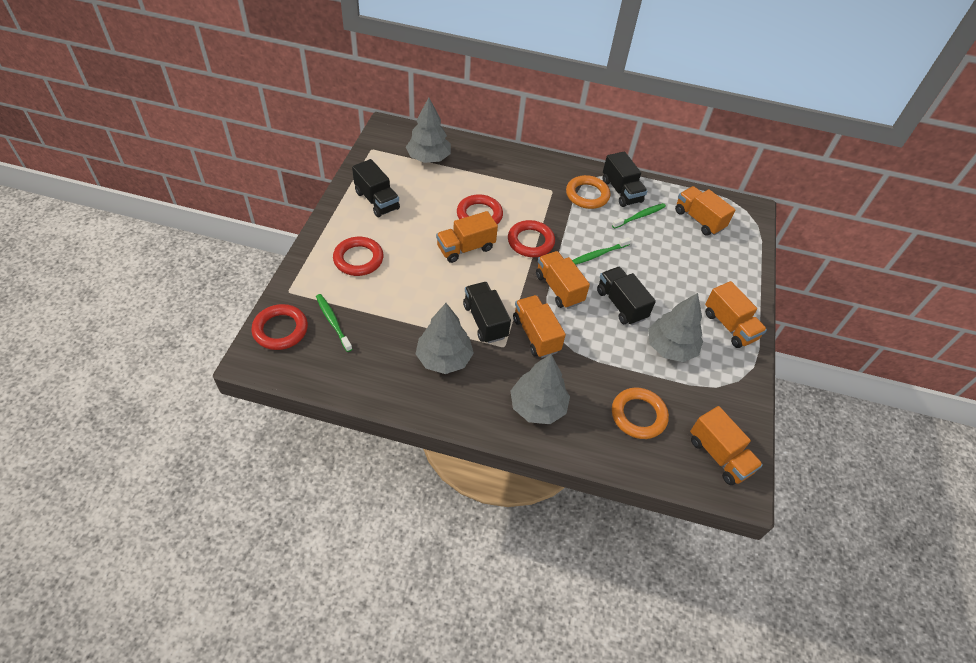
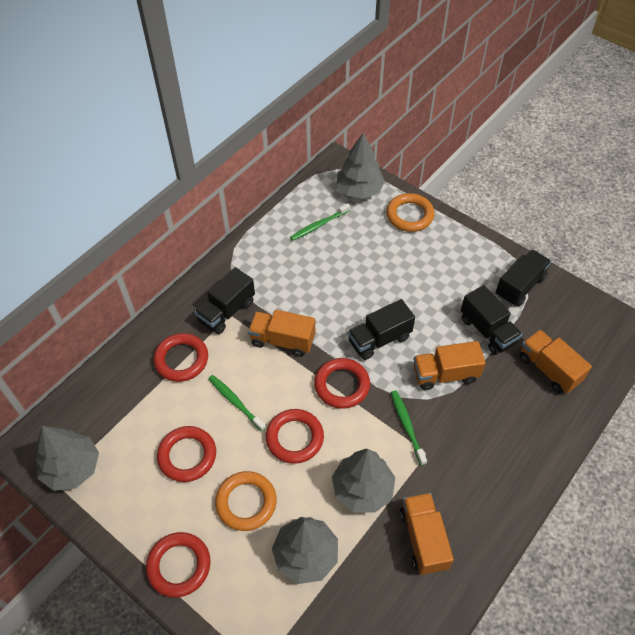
orange truck: [436,211,498,263] [513,295,566,358] [536,251,590,309] [675,186,736,236] [690,406,763,485] [705,281,767,348] = 6 -> [248,310,315,357] [400,493,454,575] [413,341,486,390] [519,329,592,393] = 4
red ring: [251,304,308,350] [333,237,384,276] [457,194,503,225] [508,220,555,257] = 4 -> [146,532,211,598] [153,333,208,382] [157,426,216,482] [266,409,324,464] [314,358,370,409] = 5

